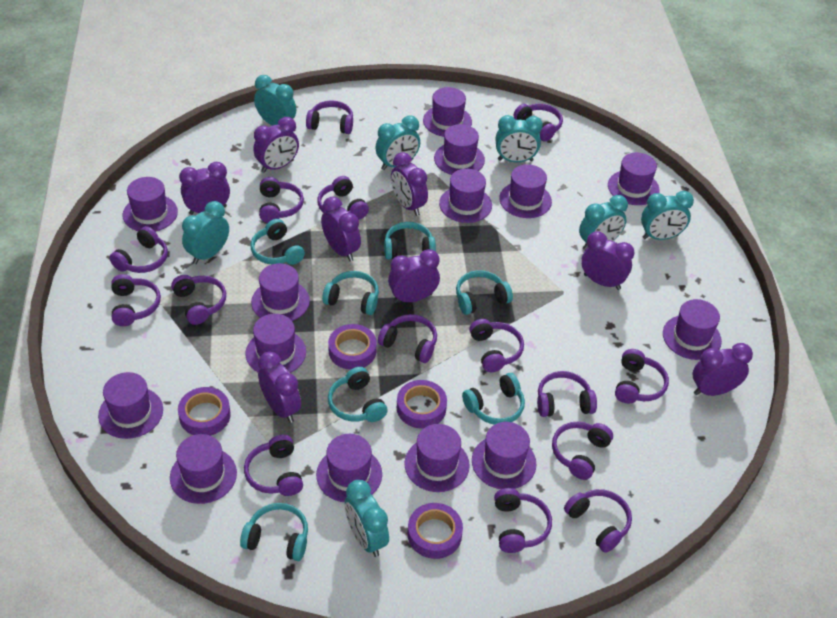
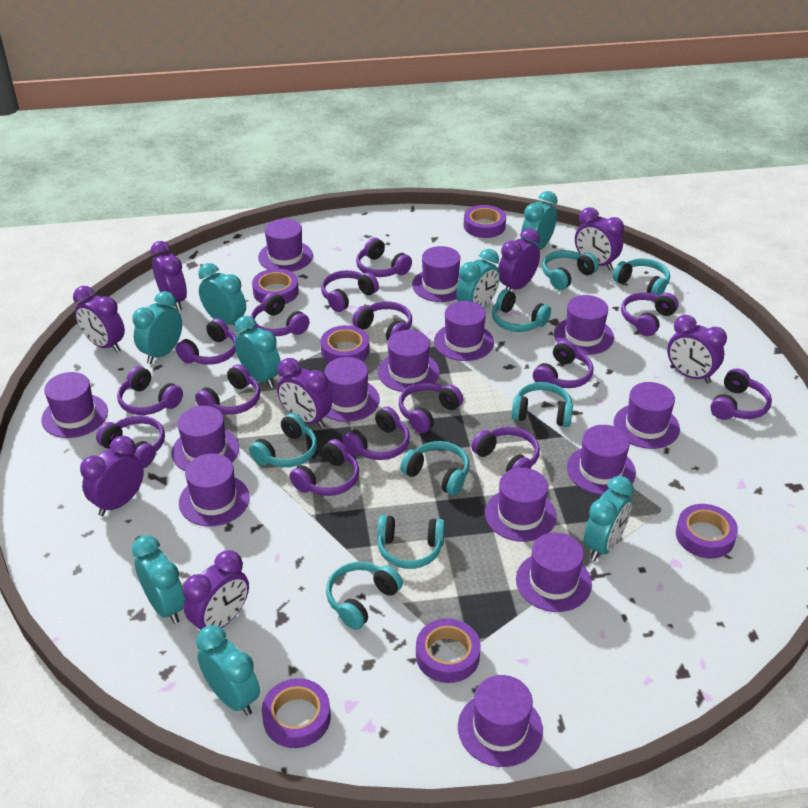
purple tape: [178,387,231,436] [328,324,377,370] [397,380,447,429] [408,503,463,559] = 4 -> [252,269,299,304] [262,678,331,748] [321,325,370,363] [416,619,481,683] [464,205,506,238] [676,504,738,558] = 6
turquoise clock: [182,201,229,264] [254,75,296,126] [345,480,389,557] [375,116,420,170] [496,115,543,162] [579,195,628,250] [641,191,694,240] = 7 -> [132,291,182,364] [132,535,185,624] [196,625,260,716] [198,263,246,326] [234,316,281,388] [456,249,500,308] [521,191,558,250] [584,476,634,561] = 8
turquoise headphones: [240,503,308,561] [250,219,305,265] [322,271,379,315] [328,367,388,422] [384,222,436,259] [456,270,513,315] [462,373,525,424] = 7 -> [249,413,317,467] [326,562,403,630] [377,515,445,569] [400,441,470,496] [492,289,551,332] [511,382,573,427] [542,250,599,290] [613,259,670,295] = 8

